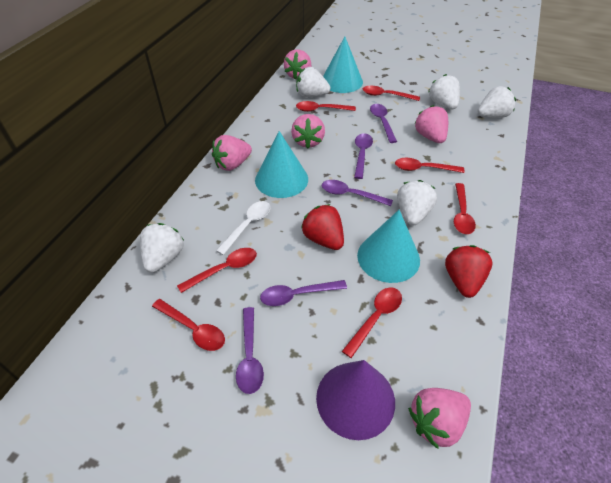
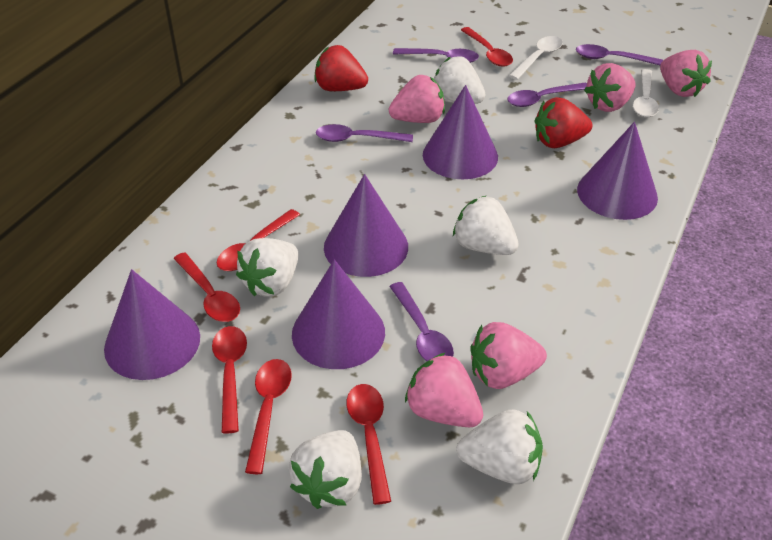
purple cone: [316,360,395,440] = 1 -> [104,269,200,380] [292,259,385,369] [324,174,408,277] [423,85,498,179] [577,122,658,220] = 5
red spoon: [152,299,225,351] [177,248,257,293] [296,101,356,112] [342,288,402,358] [363,86,420,101] [395,158,464,173] [454,183,476,234] = 7 -> [173,252,240,322] [212,326,247,434] [217,209,300,271] [245,359,292,474] [346,384,391,505] [461,27,513,67] = 6
turquoise cone: [255,131,308,198] [323,37,363,93] [357,210,420,283] = 3 -> none = 0
white spoon: [216,201,271,255] = 1 -> [509,36,563,80] [633,69,659,117] = 2

